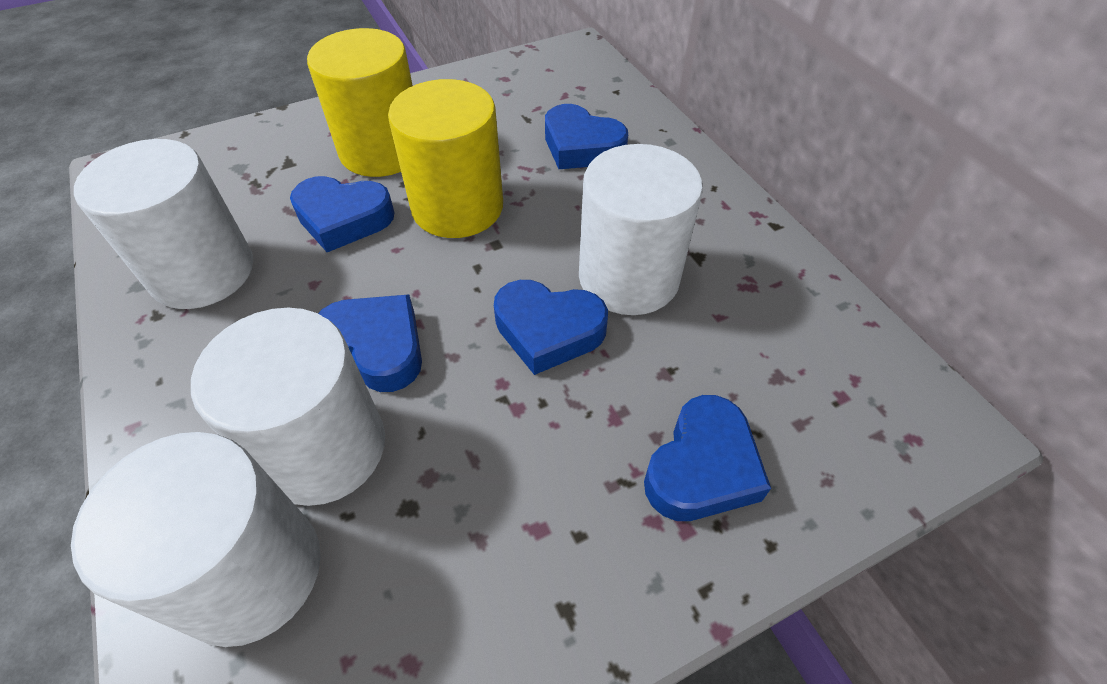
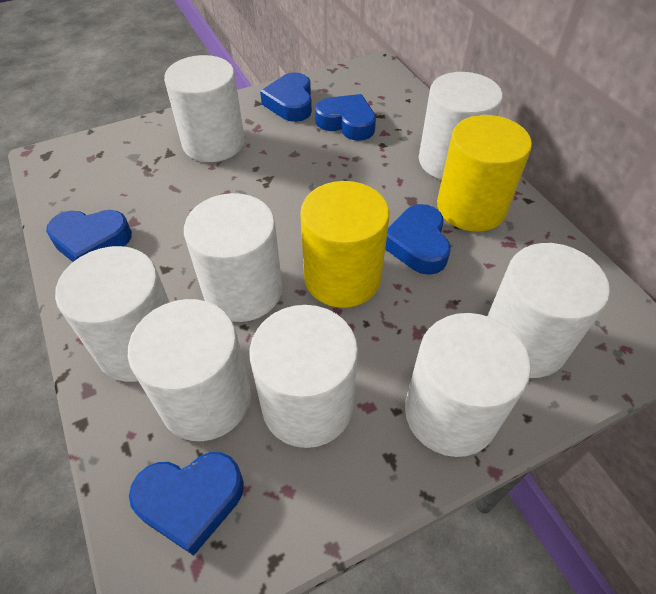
white cylinder: [71,432,321,647] [74,139,253,309] [191,308,385,506] [579,144,703,315] = 4 -> [55,246,170,382] [128,299,251,441] [164,55,245,162] [184,193,282,322] [249,305,358,448] [405,313,531,457] [419,72,503,180] [487,243,610,378] = 8

